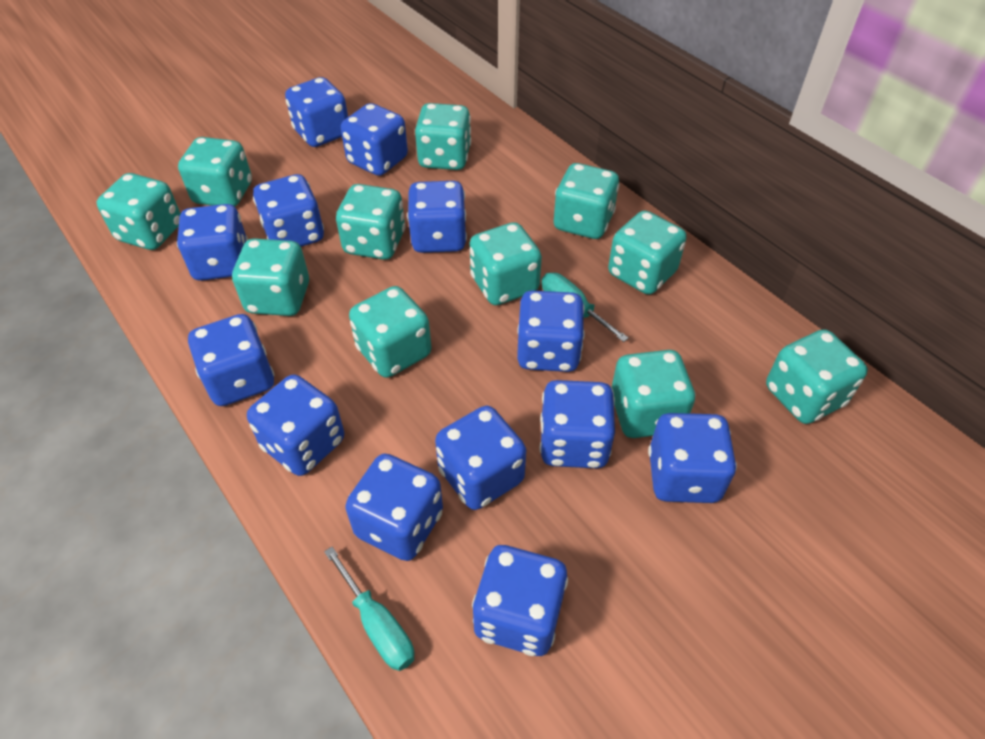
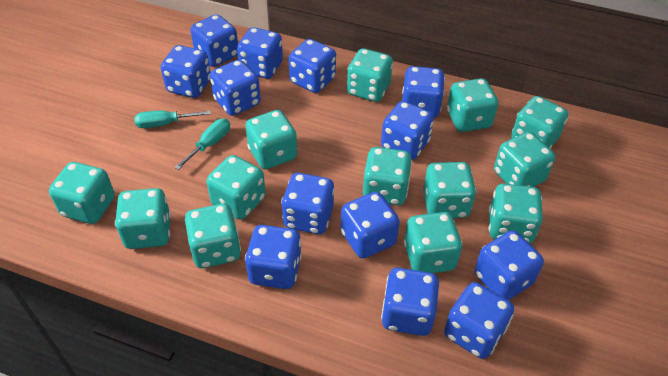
turquoise dice: [97,173,181,250] [178,137,252,206] [232,238,309,316] [336,184,405,260] [349,286,432,378] [415,103,471,170] [470,222,542,305] [554,163,620,239] [608,210,687,295] [611,350,695,438] [766,329,868,424] = 11 -> [49,162,115,224] [115,188,171,249] [185,204,241,268] [206,155,266,220] [245,110,297,169] [347,48,393,102] [363,147,412,205] [404,212,462,273] [423,162,476,218] [447,78,498,132] [489,183,543,244] [494,132,555,187] [511,96,568,149] = 13

